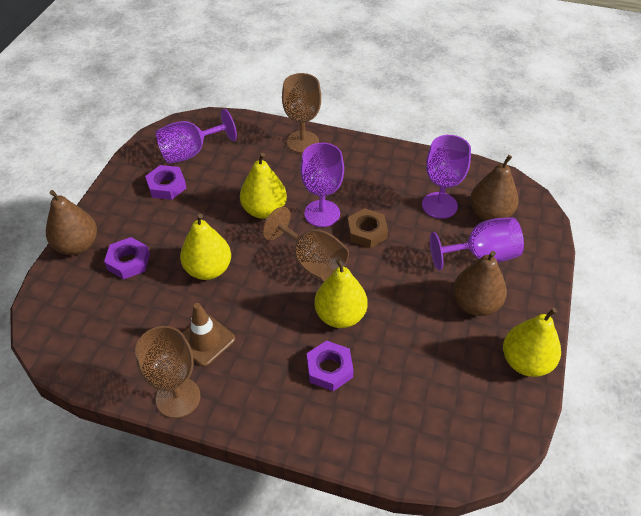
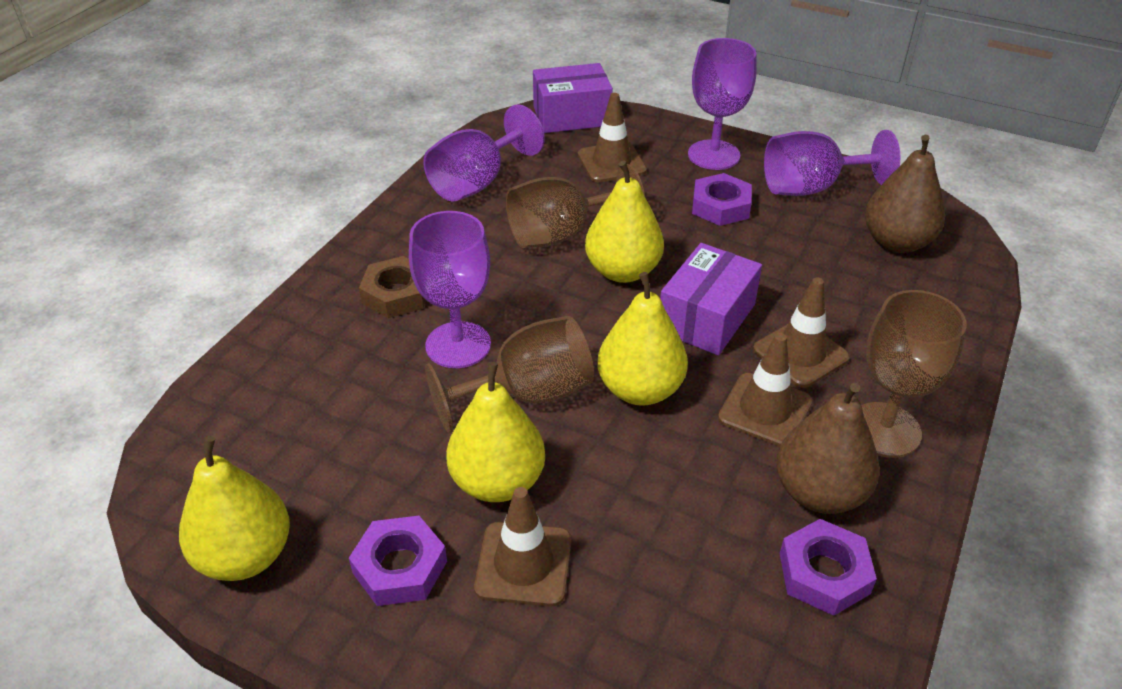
brown pear: [46,190,97,255] [453,251,507,316] [470,155,519,221] = 3 -> [777,383,880,514] [865,135,945,253] = 2
brown traffic cone: [182,303,235,367] = 1 -> [474,487,571,607] [578,93,647,182] [718,333,812,447] [753,278,850,388] = 4
purple box: none = 0 -> [533,63,613,133] [660,243,762,355] = 2

